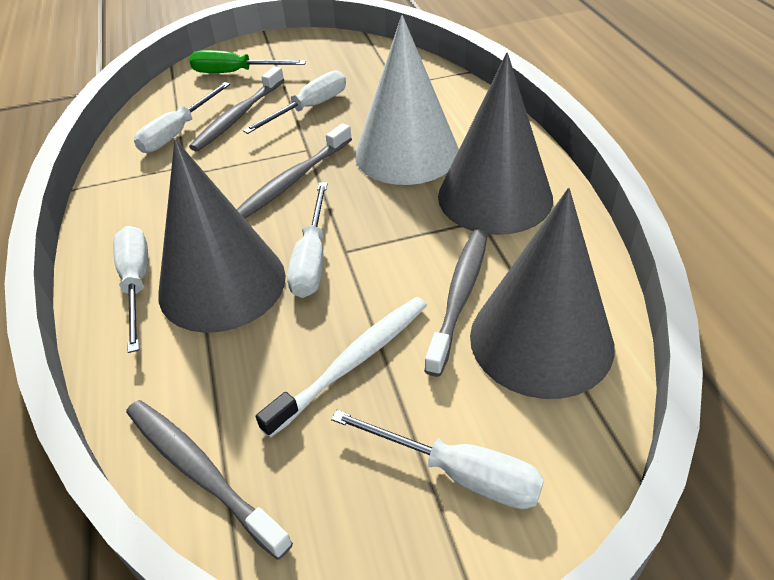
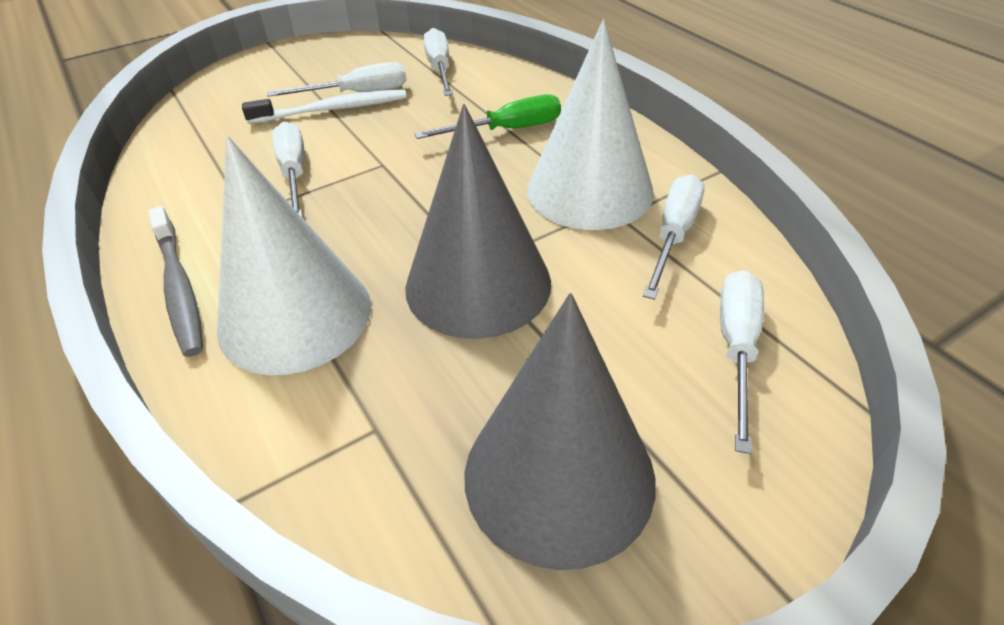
grey cone: [158,139,286,333] [438,52,553,235] [470,188,614,399] = 3 -> [405,104,551,339] [465,293,656,570] = 2
grey toothbrush: [126,400,293,560] [189,66,284,152] [237,123,352,219] [424,228,488,377] = 4 -> [148,206,203,357] = 1
white cone: [355,15,459,185] = 1 -> [217,136,371,375] [527,19,654,230] = 2

